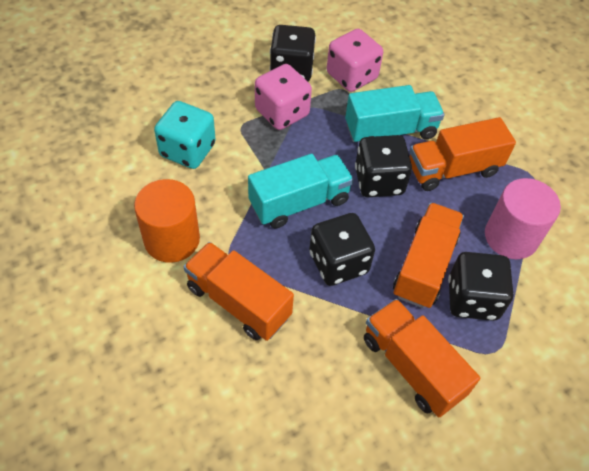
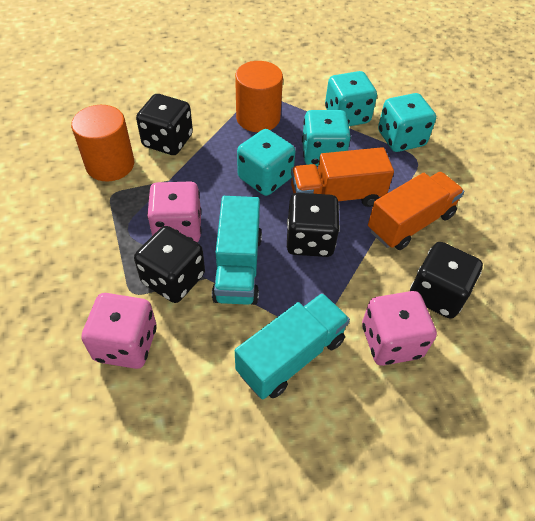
orange cylinder: [134,179,200,263] = 1 -> [71,105,134,181] [235,61,283,132] = 2
orange truck: [183,242,294,341] [364,299,480,417] [393,202,464,308] [409,117,516,191] = 4 -> [291,147,394,207] [368,172,464,250] = 2
pink cylinder: [485,178,561,259] = 1 -> none = 0
pink dice: [255,64,312,130] [327,29,383,92] = 2 -> [81,293,156,369] [147,182,202,242] [362,291,437,366] = 3
turquoise dice: [154,101,216,169] = 1 -> [237,129,295,196] [302,110,351,166] [325,71,377,126] [378,93,436,152] = 4

